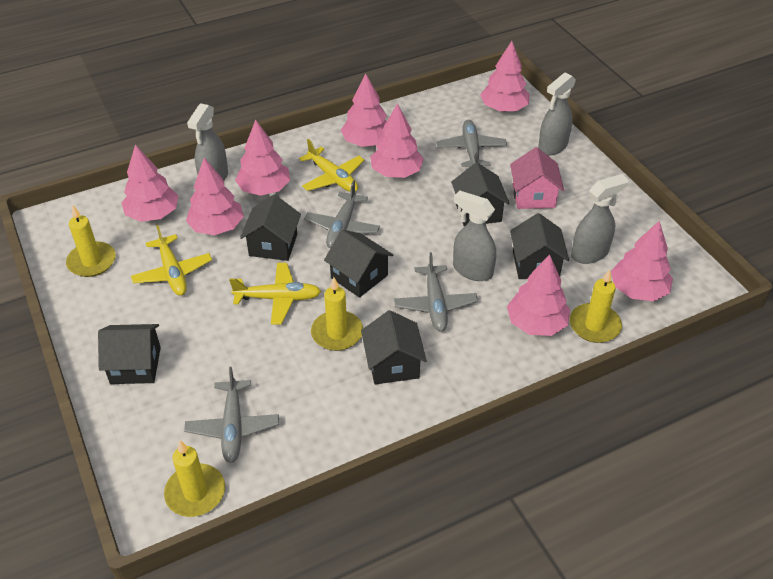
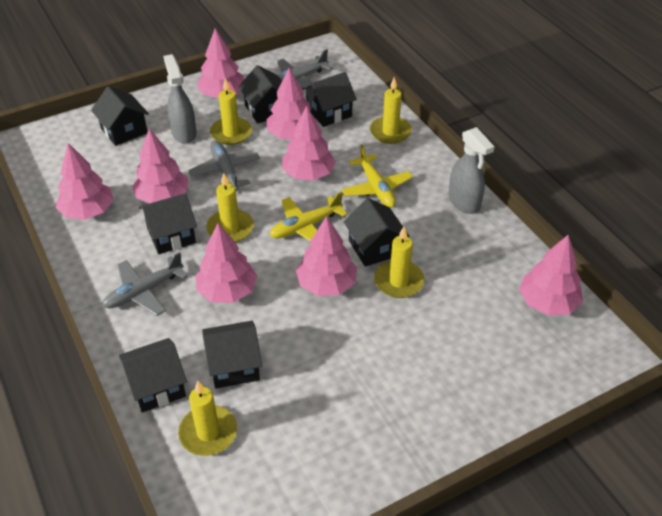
black house: [98,324,161,384] [240,195,301,261] [324,230,393,298] [361,310,427,384] [451,162,510,227] [510,213,569,279] = 6 -> [91,86,149,146] [119,338,187,412] [139,194,197,254] [202,321,262,388] [238,65,282,124] [302,72,357,127] [344,198,410,267] = 7
grey plane: [184,367,279,463] [304,180,380,248] [394,252,478,332] [436,120,507,167] = 4 -> [102,252,188,316] [188,140,260,191] [277,49,333,88] = 3
grey spray bottle: [187,103,228,181] [453,190,496,281] [538,73,576,155] [571,174,629,264] = 4 -> [163,54,196,144] [449,127,494,214] = 2
pink house: [510,147,564,209] = 1 -> none = 0
yellow candle: [66,205,116,277] [164,440,225,517] [311,277,363,351] [570,269,622,343] = 4 -> [178,381,237,456] [206,173,254,243] [210,78,252,145] [370,77,412,144] [374,227,424,298] = 5
yellow plane: [131,225,212,296] [229,263,321,325] [299,139,365,192] = 3 -> [270,192,347,241] [342,144,413,208] = 2

